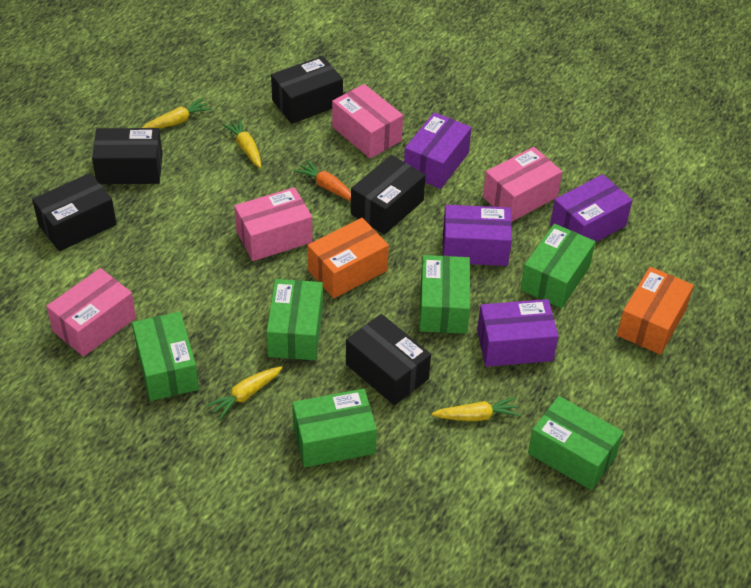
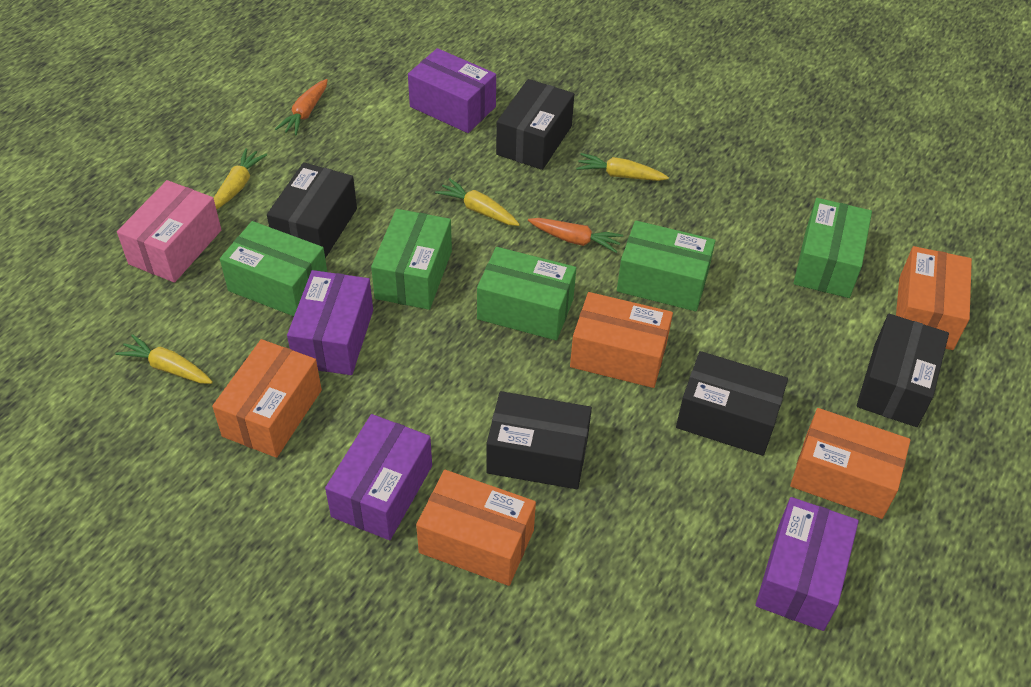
green box: [132,312,199,401] [267,279,323,360] [292,389,377,467] [420,255,470,334] [521,224,595,308] [528,396,623,490] = 6 -> [220,221,327,316] [371,209,452,310] [477,247,576,341] [617,220,715,311] [794,198,872,298] = 5
orange box: [307,218,389,298] [617,267,694,355] = 2 -> [212,339,322,458] [416,470,536,586] [570,292,673,388] [790,408,910,519] [896,246,972,350] = 5
orange carrot: [294,160,351,201] = 1 -> [275,79,328,136] [528,218,623,253] = 2
pink box: [46,268,136,357] [234,187,313,261] [332,84,403,159] [483,147,562,222] = 4 -> [117,180,221,283] = 1

